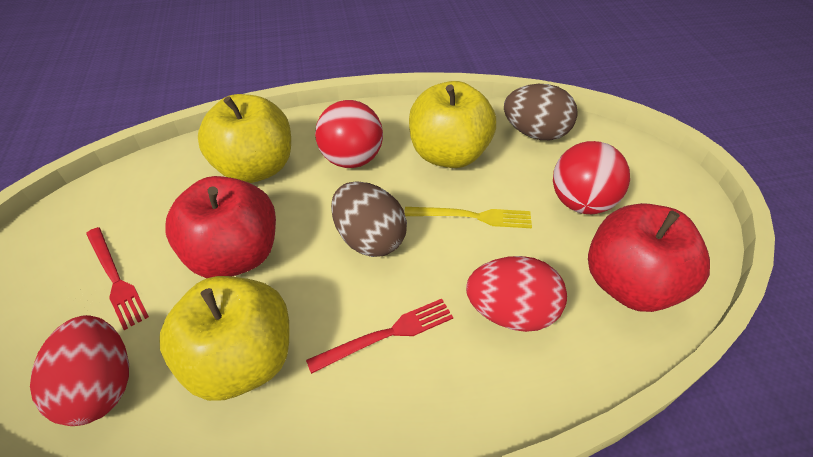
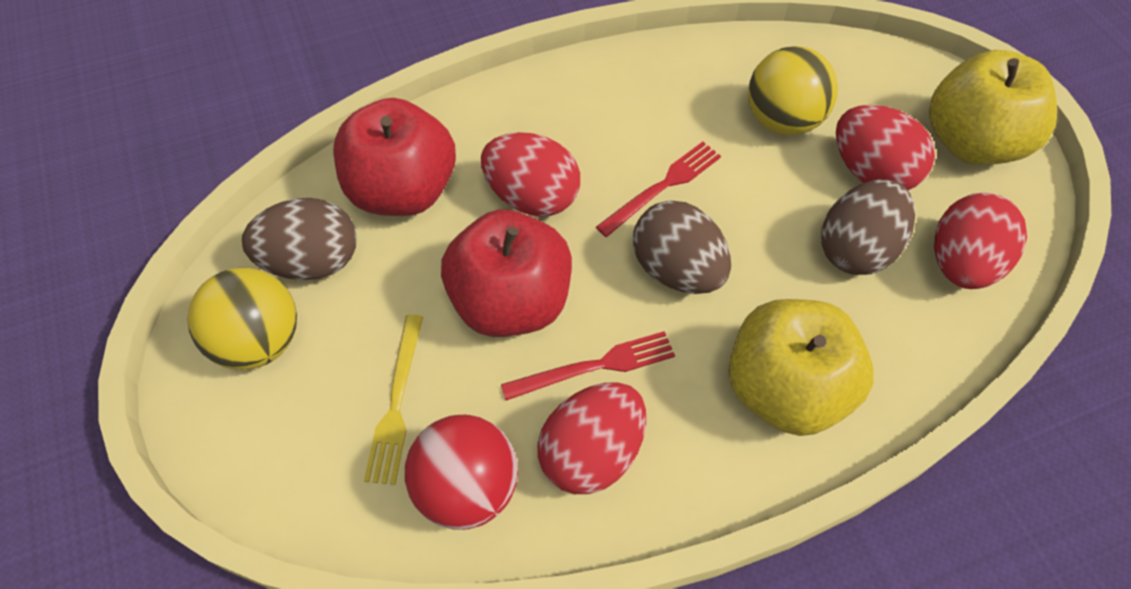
brown egg: [331,181,407,257] [504,84,578,140] = 2 -> [242,198,357,280] [633,200,731,294] [821,180,915,275] = 3
red ball: [315,100,383,168] [553,141,630,214] = 2 -> [405,415,518,530] = 1
red egg: [30,315,129,426] [466,256,567,332] = 2 -> [481,132,580,217] [538,382,646,494] [836,105,935,190] [934,193,1027,289] = 4
yellow apple: [159,276,289,401] [198,94,291,183] [409,81,496,168] = 3 -> [729,299,874,436] [929,50,1057,165] = 2
yellow ball: none = 0 -> [187,268,297,370] [748,46,838,135] = 2

